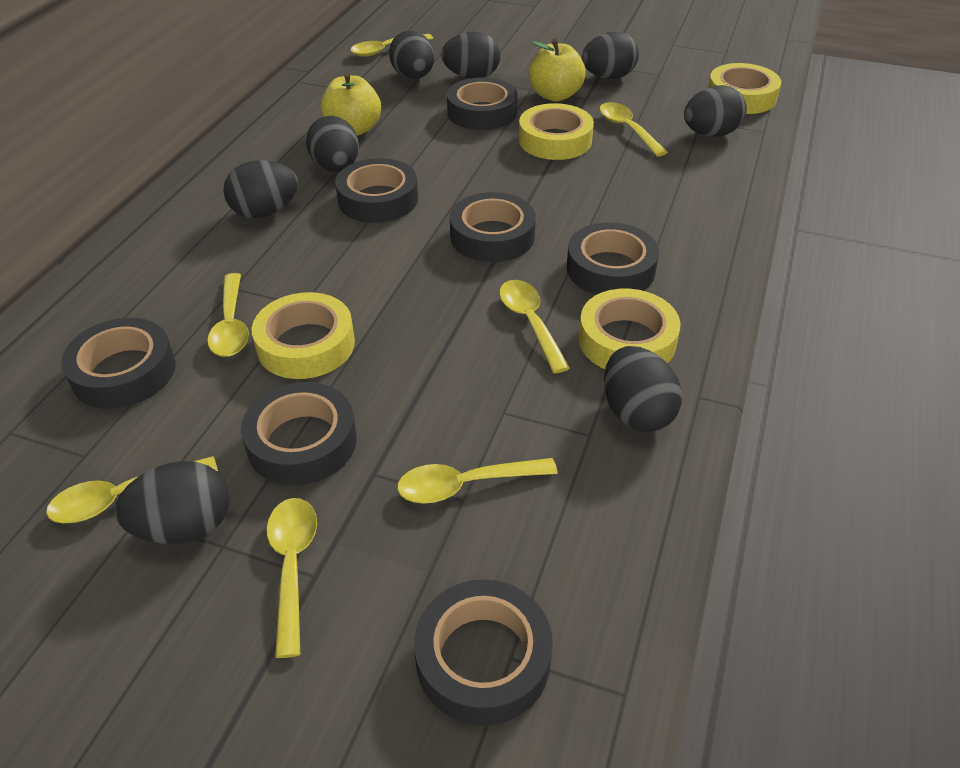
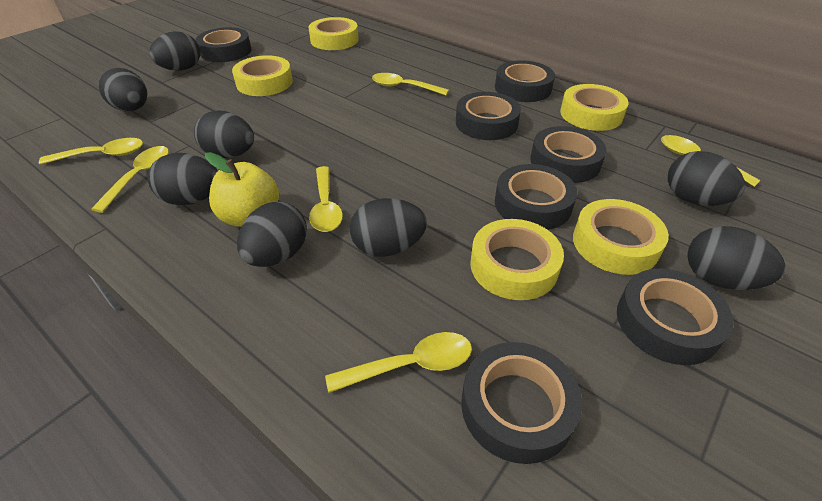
yellow apple: [320,72,381,136] [528,38,586,101] = 2 -> [205,152,279,227] = 1
yellow spoon: [46,456,218,523] [207,273,249,357] [266,498,317,658] [350,34,433,57] [397,458,558,503] [499,280,570,373] [599,102,668,157] = 7 -> [39,138,143,165] [91,146,169,213] [309,166,343,232] [325,332,472,393] [372,73,449,95] [661,135,761,187] = 6
yellow tape: [252,292,355,379] [519,103,594,160] [578,289,680,369] [708,63,781,114] = 4 -> [232,55,293,96] [308,17,359,50] [470,219,564,300] [560,84,629,131] [573,199,669,275] = 5

